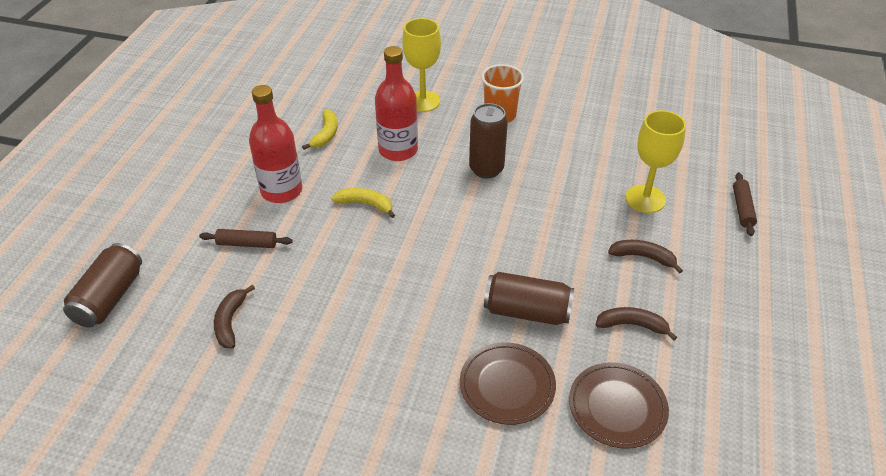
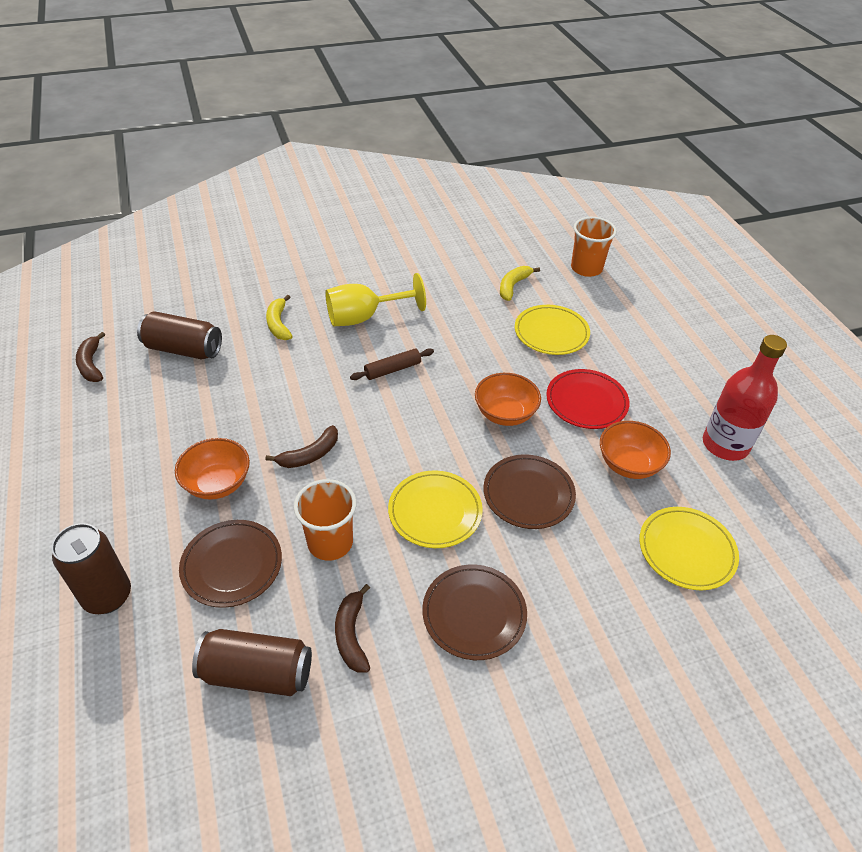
brown plate: [460,342,556,425] [569,362,669,449] = 2 -> [179,520,282,608] [422,565,527,660] [483,454,576,529] = 3
brown rolling pin: [199,229,293,248] [733,173,757,236] = 2 -> [350,348,434,380] = 1
orange bowl: none = 0 -> [175,438,250,500] [475,373,541,426] [600,421,671,479] = 3
orange cup: [481,64,524,122] = 1 -> [294,479,357,561] [571,217,617,277] = 2
red bottle: [249,85,302,203] [375,46,418,161] = 2 -> [703,335,787,461] = 1
red plate: none = 0 -> [546,369,629,429] = 1
yellow goblet: [402,18,441,112] [626,110,686,213] = 2 -> [325,273,426,326] = 1
yellow plate: none = 0 -> [388,470,483,548] [515,305,590,355] [639,507,739,590] = 3

